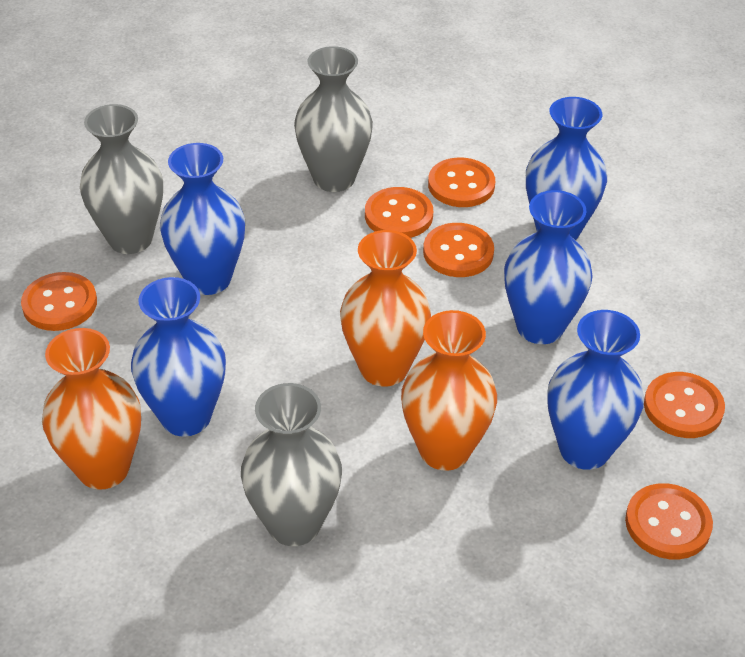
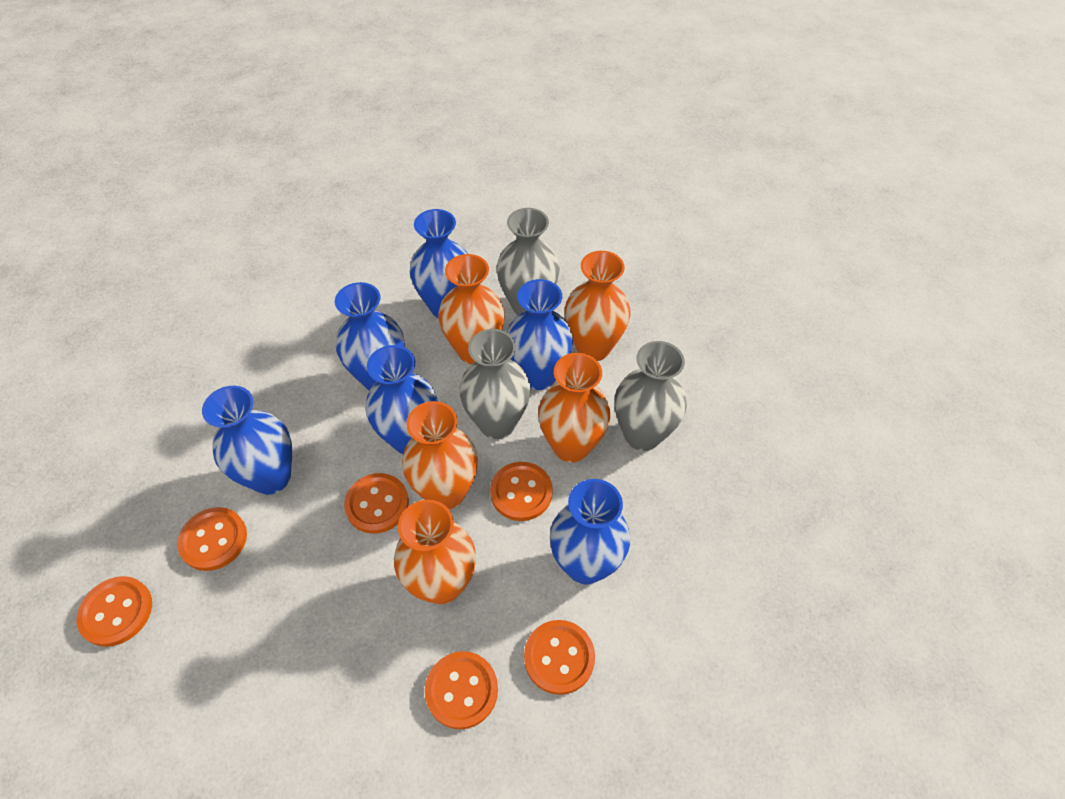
blue vase: [131,277,226,437] [160,143,245,295] [504,190,593,344] [526,97,607,240] [547,310,644,470] = 5 -> [202,386,292,495] [335,282,405,390] [365,345,438,454] [410,209,468,318] [507,279,573,390] [550,479,630,585] = 6
orange vase: [42,328,141,490] [340,230,431,387] [401,310,497,471] = 3 -> [394,500,476,604] [402,401,478,509] [438,254,505,364] [538,353,611,462] [565,251,631,361] = 5

